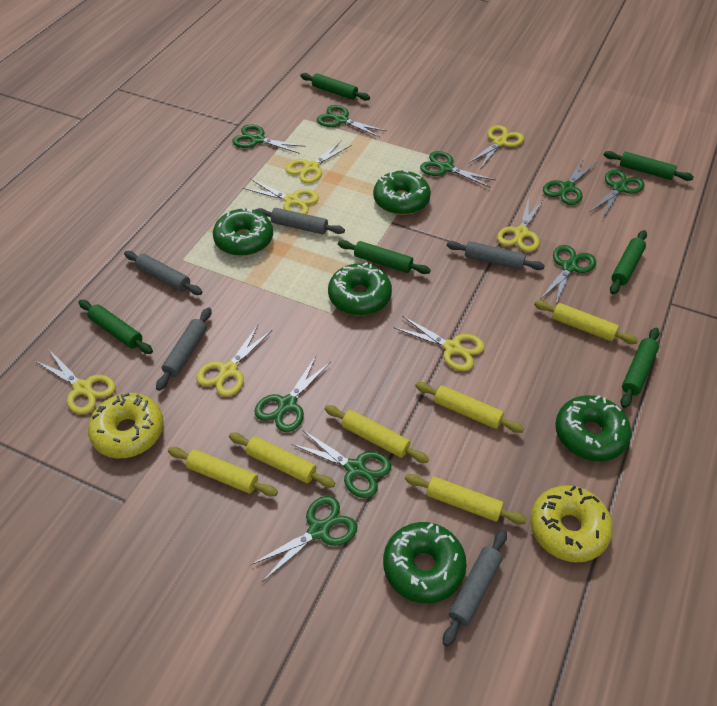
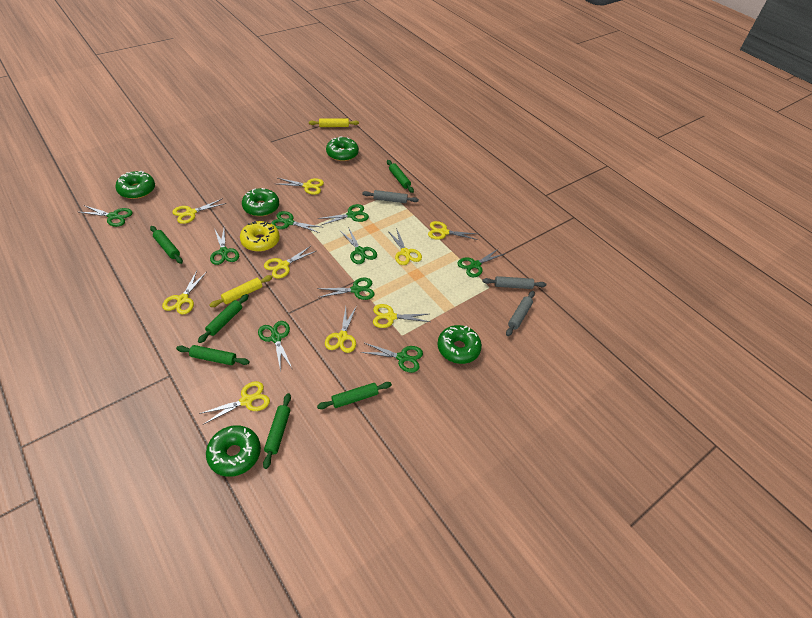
grey rolling pin: [124,251,202,295] [156,307,211,391] [255,208,345,234] [443,530,507,646] [447,241,545,270] = 5 -> [362,190,419,203] [482,276,546,289] [506,291,535,336] = 3
yellow donut: [88,393,164,458] [530,485,613,562] = 2 -> [240,221,280,252] = 1
yellow rolling pin: [168,447,278,497] [229,433,335,488] [325,405,429,463] [405,474,527,525] [415,382,524,433] [534,300,638,344] = 6 -> [209,275,273,307] [309,118,359,127] = 2
yellow scissors: [35,350,116,414] [196,325,272,397] [243,179,319,214] [286,141,351,183] [395,316,485,371] [469,125,524,168] [497,197,543,252] = 7 -> [162,271,207,315] [172,198,226,224] [199,381,270,425] [264,246,316,279] [278,178,324,195] [325,306,357,353] [373,304,430,328] [387,228,422,265] [428,221,478,240] = 9

